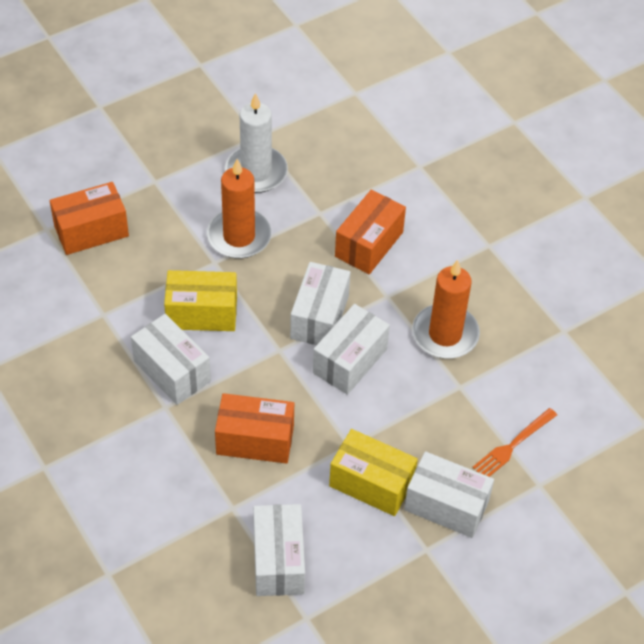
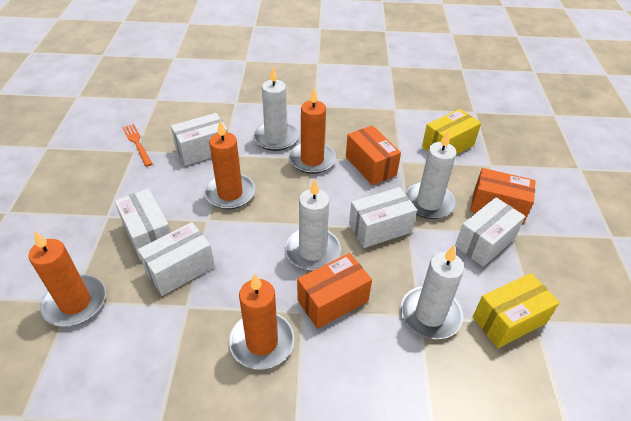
orange candle: [207,159,272,259] [412,260,480,359] = 2 -> [28,231,106,327] [204,120,255,209] [229,274,294,369] [289,88,336,174] = 4
white candle: [225,93,288,193] = 1 -> [253,67,299,151] [285,179,341,271] [401,245,464,339] [405,131,457,219] = 4

